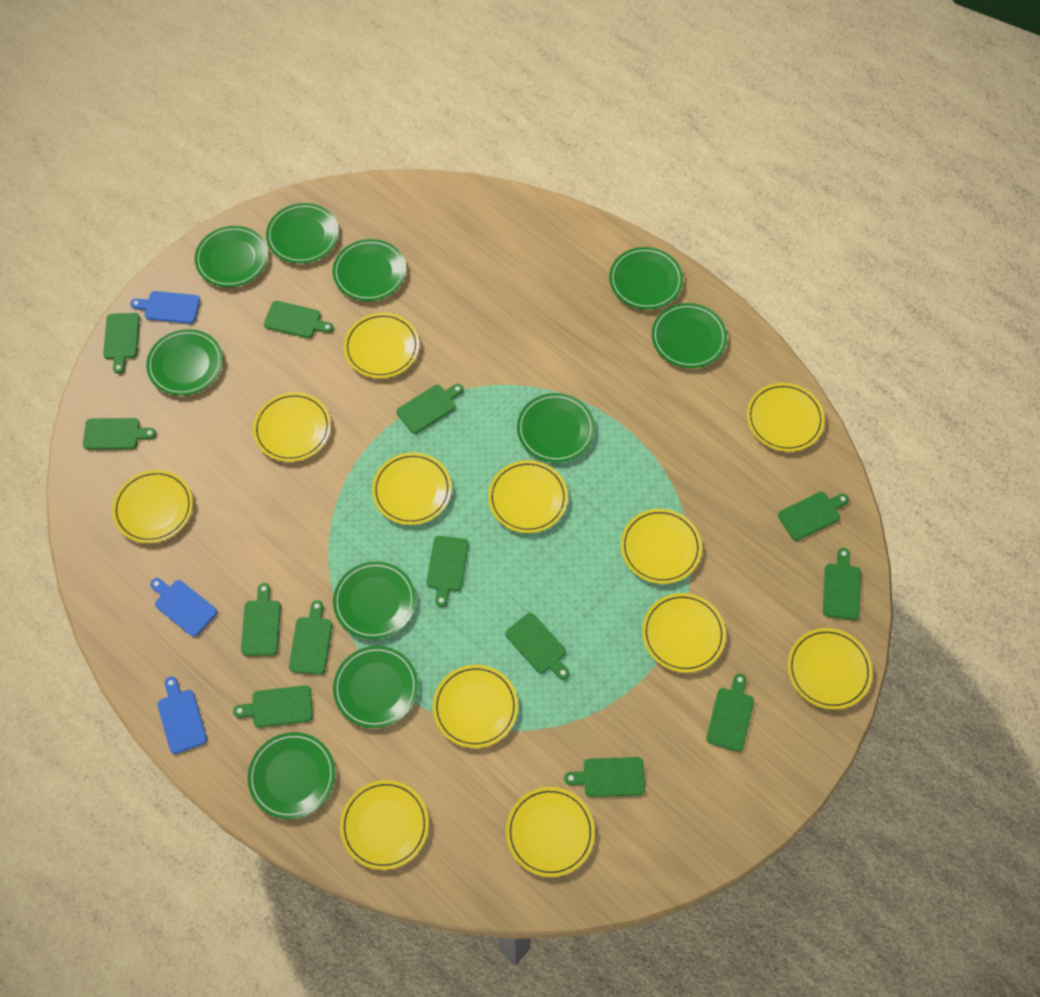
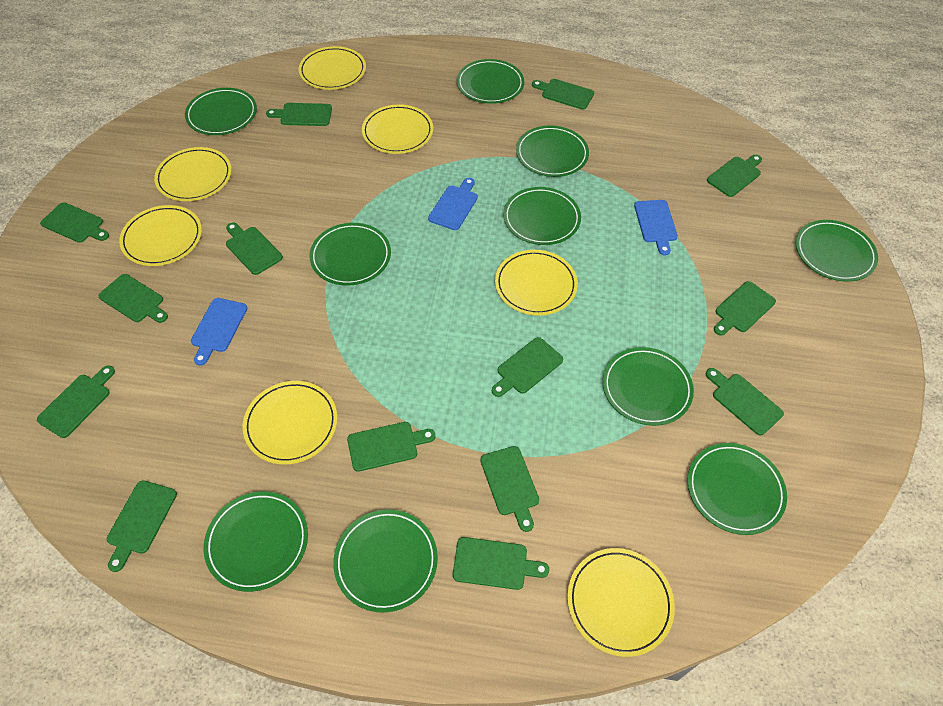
green cutting board: [83,418,156,450] [103,313,140,374] [233,685,313,727] [241,583,281,656] [264,301,333,338] [289,600,332,675] [397,384,463,434] [426,536,469,607] [505,613,569,680] [564,757,645,797] [706,674,754,752] [778,492,849,541] [823,548,861,620] = 13 -> [37,365,115,438] [40,202,109,243] [98,274,168,323] [107,480,177,572] [226,222,283,275] [266,103,332,126] [347,422,435,472] [453,537,549,590] [480,446,539,532] [492,337,563,397] [532,79,594,110] [706,368,784,435] [707,155,762,197] [714,281,776,336] = 14
yellow plate: [112,470,193,543] [253,392,331,462] [340,780,429,870] [344,313,419,378] [372,452,452,525] [433,665,518,748] [488,460,568,533] [506,787,595,877] [621,509,702,584] [642,593,726,673] [747,383,825,452] [788,628,873,710] = 12 -> [119,205,202,266] [154,147,232,201] [243,381,338,464] [299,46,366,90] [362,104,433,154] [495,250,578,316] [567,548,675,657] = 7

